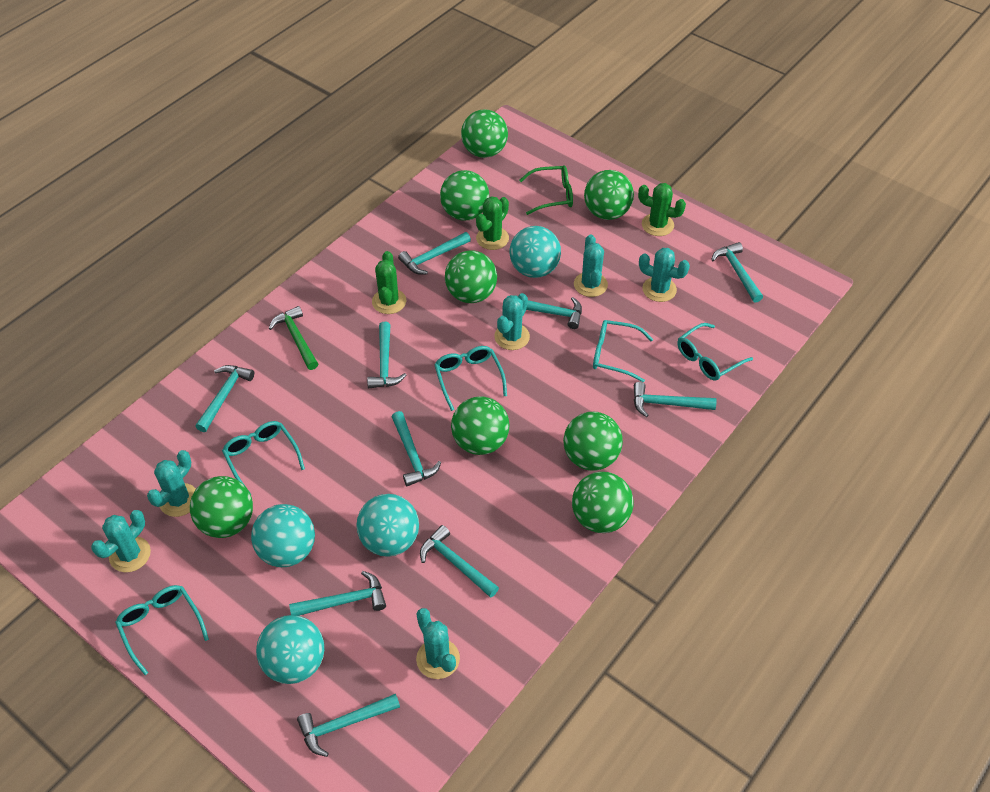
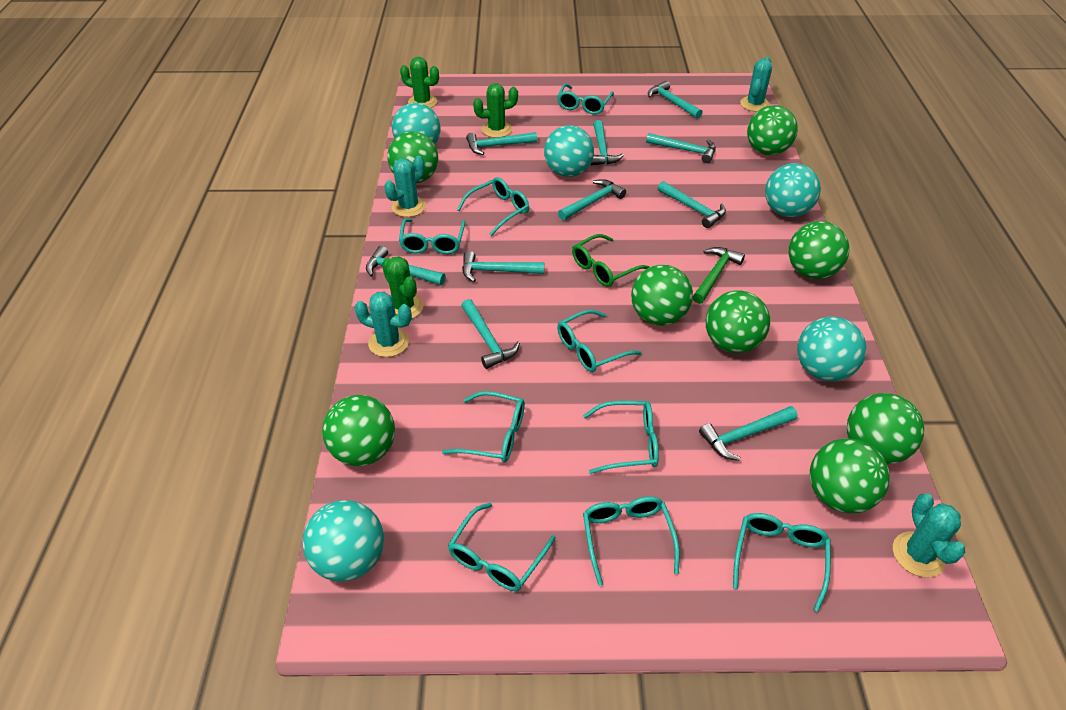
turquoise ball: [251,504,315,567] [256,615,325,684] [356,494,419,557] [509,226,561,278] = 4 -> [303,500,384,582] [392,103,441,144] [544,125,594,177] [765,163,821,217] [797,316,867,381] = 5
turquoise cactus: [91,510,151,572] [147,450,196,517] [416,608,460,679] [494,293,530,350] [574,234,608,297] [639,248,690,302] = 6 -> [354,292,412,357] [384,156,426,217] [740,57,772,112] [893,493,965,577] = 4
turquoise glasses: [115,585,209,675] [222,421,305,495] [434,346,507,411] [593,320,653,382] [677,323,753,381] = 5 -> [399,219,465,254] [442,391,525,463] [448,503,556,591] [457,177,529,236] [557,84,614,115] [557,310,642,372] [583,401,659,474] [583,496,680,586] [733,513,831,612] = 9

